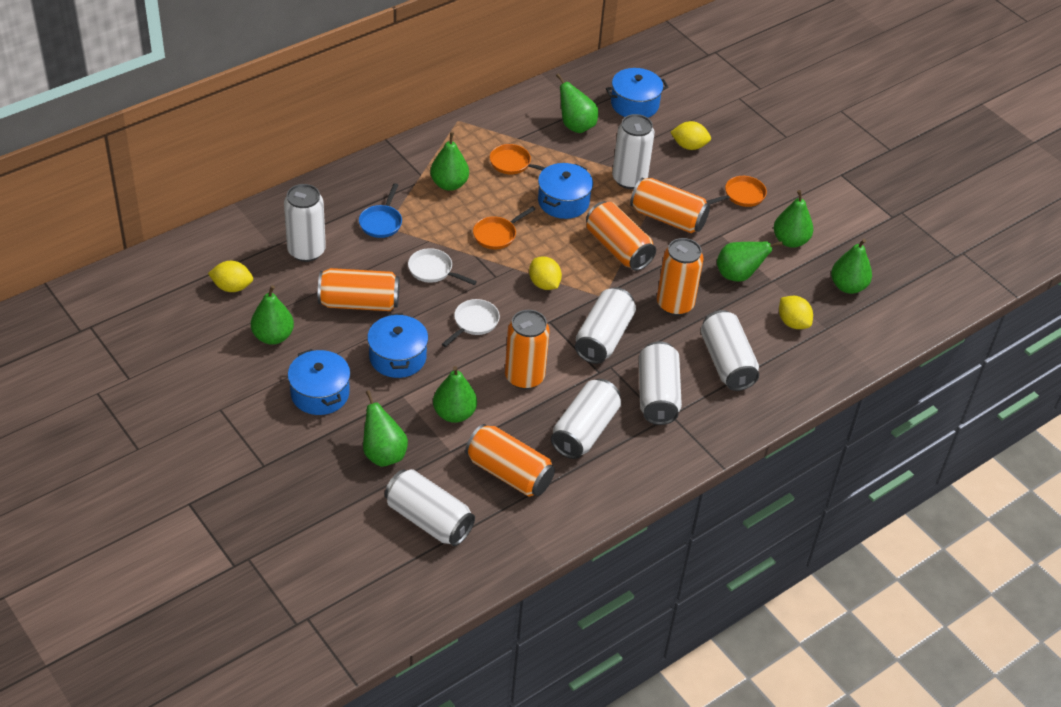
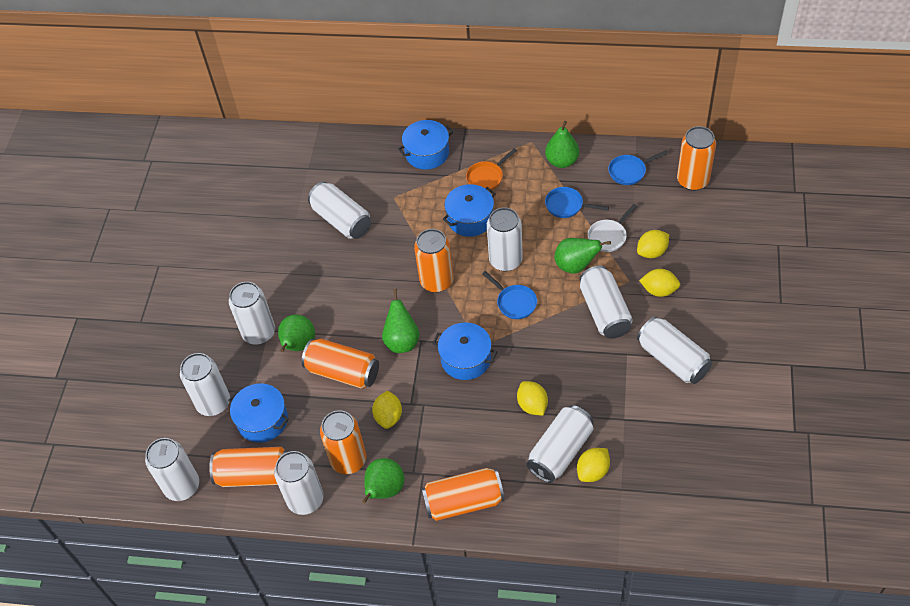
blue pan: [359,183,402,238] = 1 -> [482,271,537,319] [545,187,609,218] [608,150,668,185] = 3
green pear: [251,285,294,345] [363,390,408,467] [430,132,469,191] [433,366,477,423] [556,73,598,133] [717,241,783,282] [774,190,813,248] [831,239,872,294] = 8 -> [278,314,315,352] [362,458,404,503] [382,289,420,353] [545,121,579,168] [554,238,611,273] = 5
orange pan: [473,206,536,249] [490,144,545,174] [706,176,767,207] = 3 -> [466,148,517,190] = 1
white can: [284,184,326,262] [385,469,475,546] [551,379,621,459] [575,287,636,364] [612,114,655,189] [639,341,682,425] [701,310,759,391] = 7 -> [145,438,199,501] [180,353,230,416] [229,282,275,345] [274,451,323,515] [308,182,371,239] [487,207,523,271] [526,405,593,483] [580,266,633,339] [637,316,712,384] = 9
white pan: [408,248,477,285] [442,299,500,347] = 2 -> [588,204,637,252] = 1
yellow lemon: [208,261,253,292] [529,257,562,290] [670,121,711,150] [779,296,813,329] = 4 -> [372,391,402,429] [517,381,548,416] [577,448,610,482] [637,230,669,258] [639,269,680,297] = 5

